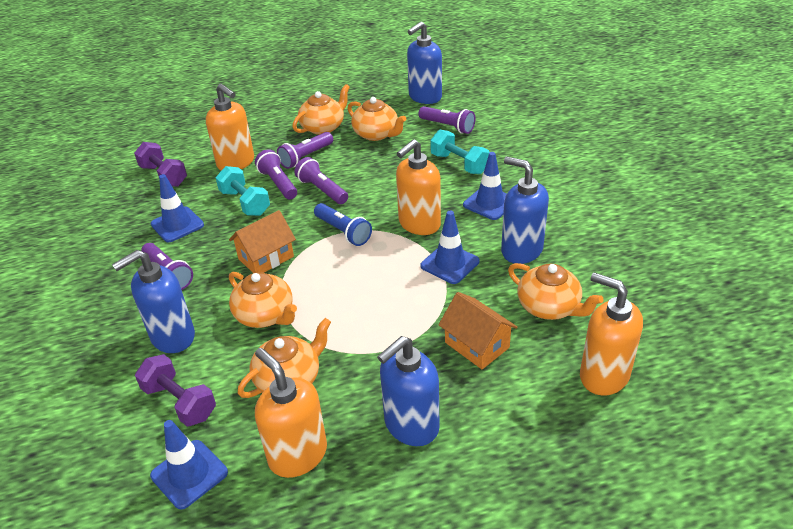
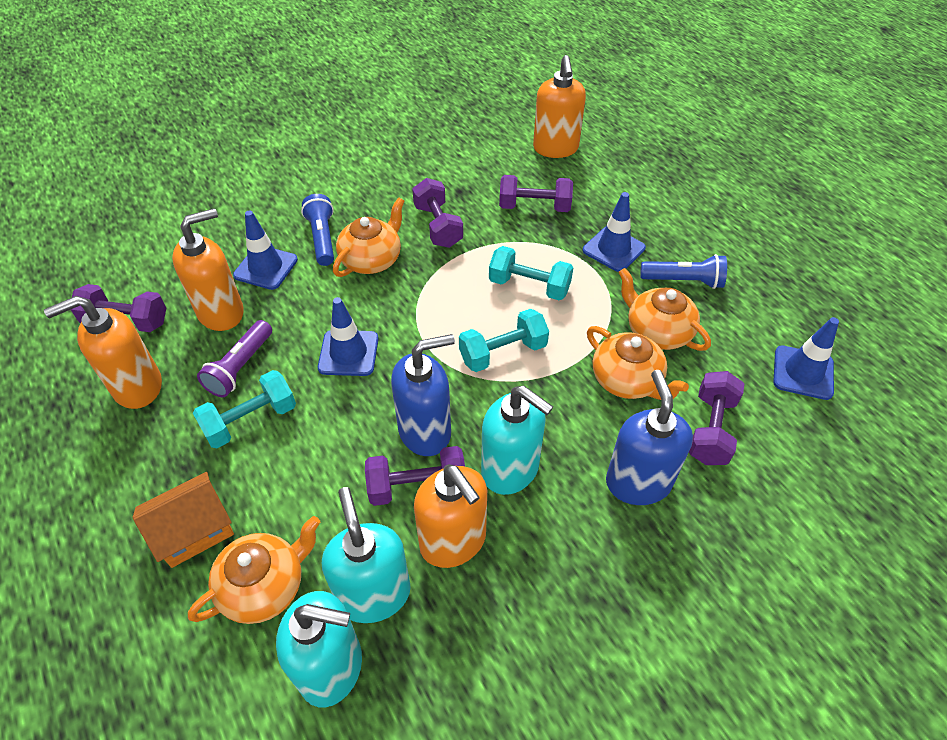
blue flashlight: [314,203,372,246] = 1 -> [301,194,334,266] [640,254,727,289] = 2
blue soap dispenser: [112,250,195,353] [377,336,440,446] [407,22,442,104] [501,156,549,264] = 4 -> [391,334,455,456] [606,370,693,505] = 2
orange house: [229,210,296,273] [438,292,518,369] = 2 -> [133,472,234,568] = 1
orange teapot: [229,272,297,328] [238,318,331,398] [292,84,350,135] [348,97,406,141] [508,263,604,320] = 5 -> [188,516,320,624] [333,197,404,277] [587,326,689,400] [618,268,711,351] = 4
purple dumbbell: [134,142,187,187] [135,354,216,427] = 2 -> [71,284,166,332] [365,446,465,506] [412,178,463,248] [499,175,573,212] [689,371,745,465] = 5
purple flashlight: [141,243,193,290] [255,149,297,199] [277,132,333,169] [294,157,348,204] [418,106,475,134] = 5 -> [197,320,272,397] = 1
turquoise dumbbell: [216,166,270,216] [430,130,489,174] = 2 -> [193,370,296,448] [459,308,549,372] [489,246,573,301] = 3
turquoise soap dispenser: none = 0 -> [276,591,362,707] [322,487,411,623] [481,385,553,495] = 3

